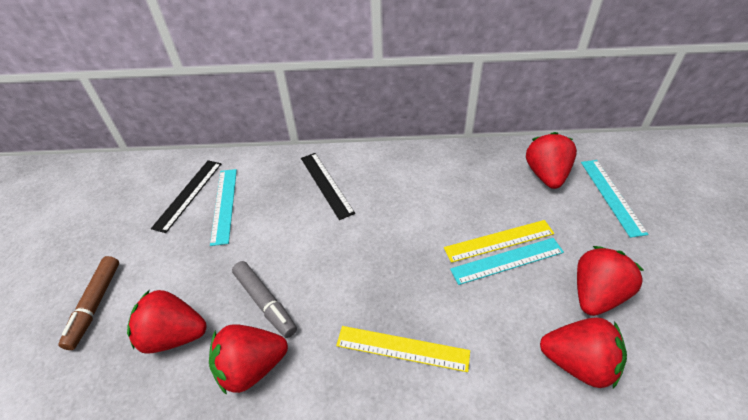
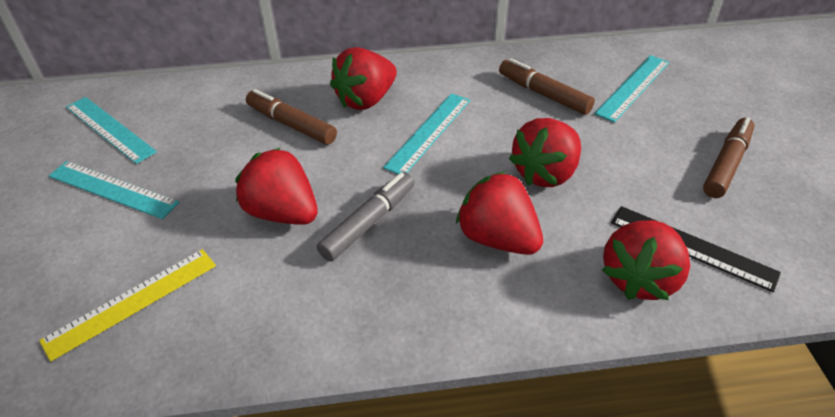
black ruler: [151,160,221,233] [301,153,355,220] = 2 -> [611,206,781,292] = 1
brown marker: [58,256,119,350] = 1 -> [246,89,337,145] [499,58,595,115] [703,117,755,198] = 3
turquoise ruler: [210,169,237,246] [450,238,564,285] [581,160,648,238] = 3 -> [49,161,179,219] [66,97,157,164] [383,93,470,174] [594,55,669,123] = 4
yellow ruler: [336,326,470,372] [444,220,554,263] = 2 -> [39,249,216,362] = 1

